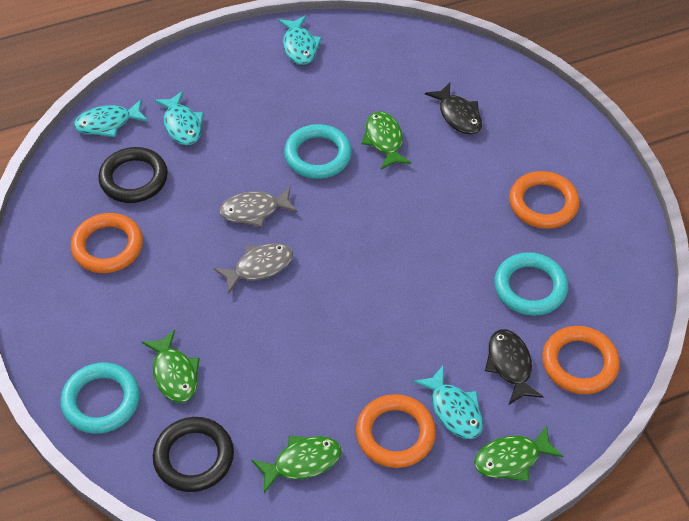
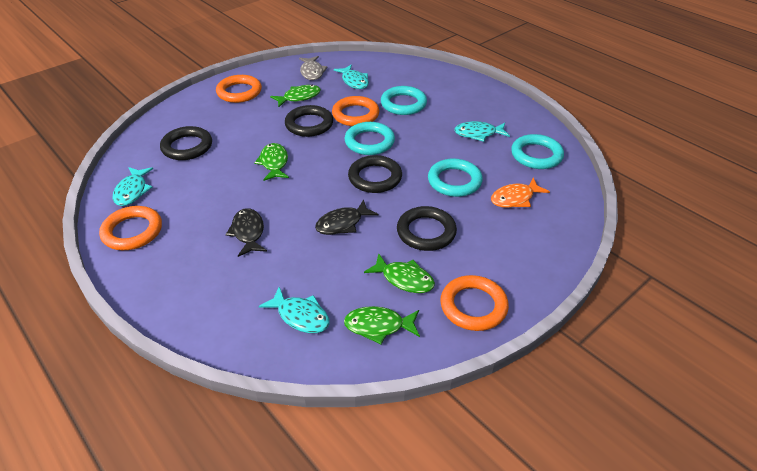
black ring: [98,147,168,203] [153,417,234,492] = 2 -> [160,126,212,160] [285,105,333,137] [348,155,402,193] [397,206,457,251] = 4
grey fish: [214,243,293,294] [219,186,298,227] = 2 -> [299,56,328,80] = 1
orange fish: none = 0 -> [491,178,550,208] = 1
turquoise ring: [60,363,140,434] [284,124,352,179] [494,252,568,316] = 3 -> [345,122,395,155] [381,86,427,115] [428,159,483,197] [511,134,564,169] = 4

